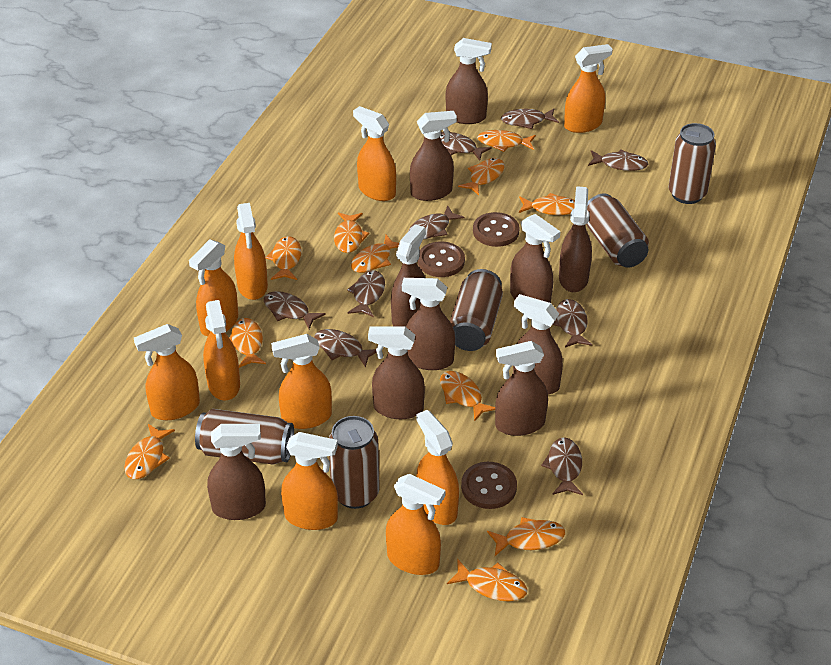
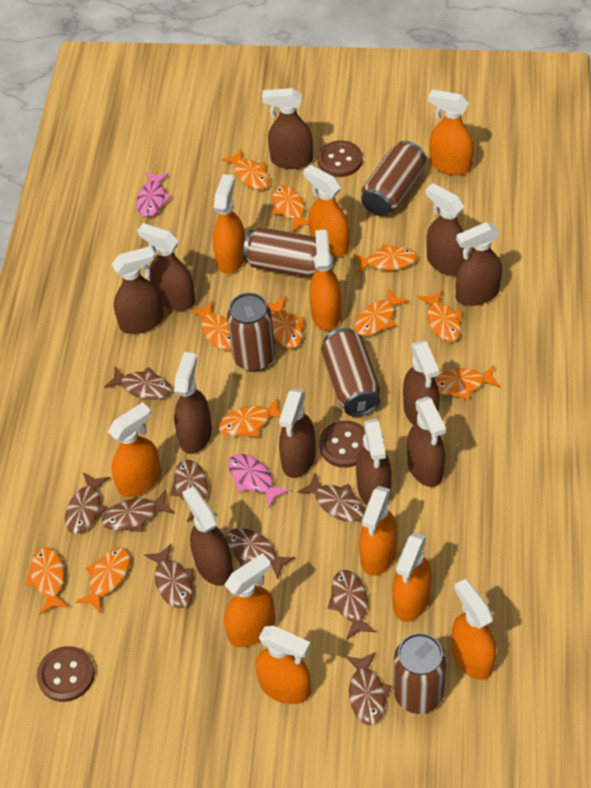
brown spray bottle: [207,424,266,520] [368,326,425,419] [391,224,426,327] [402,278,455,370] [410,111,457,201] [446,38,492,124] [495,341,548,436] [510,214,561,303] [513,294,563,395] [559,186,592,292] = 10 -> [112,246,164,334] [137,223,195,311] [174,352,212,454] [182,487,233,586] [262,88,313,169] [279,388,316,478] [356,419,392,505] [403,340,439,425] [407,397,446,487] [426,183,469,276] [456,222,502,306] = 11
pink fish: none = 0 -> [136,172,172,217] [228,454,290,508] = 2

